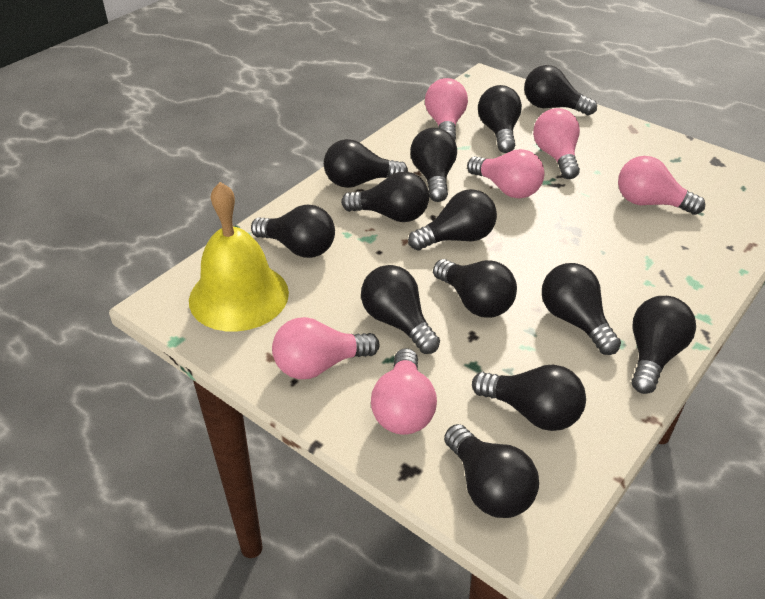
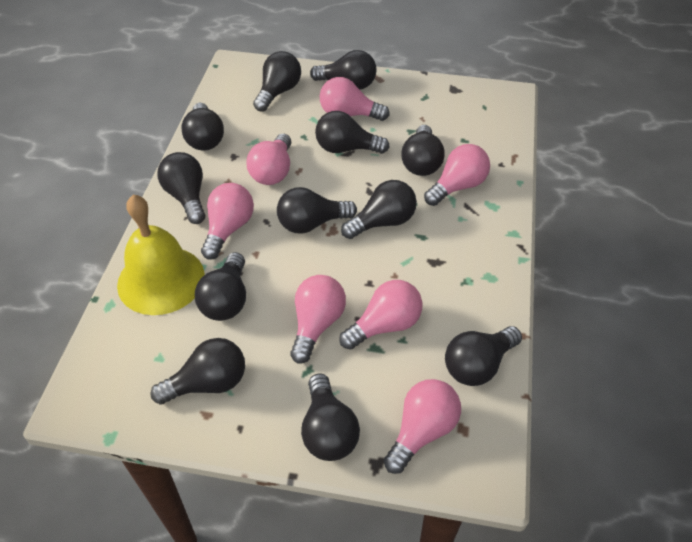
black light bulb: [251,205,335,258] [324,139,408,188] [341,172,429,222] [361,265,440,354] [408,189,497,251] [410,128,457,202] [433,259,517,318] [444,424,539,518] [472,365,586,431] [478,85,522,153] [524,65,597,115] [542,263,621,355] [632,296,696,394] = 13 -> [150,338,245,405] [158,152,206,224] [181,103,224,151] [195,252,246,321] [253,51,301,112] [277,187,357,233] [301,374,360,461] [310,50,377,90] [315,111,390,154] [341,180,417,239] [401,125,445,176] [445,326,522,386] = 12
pink light bulb: [272,317,379,379] [371,348,437,435] [425,78,468,140] [467,149,544,199] [533,108,580,179] [618,156,705,215] = 6 -> [201,183,254,260] [246,134,291,185] [290,275,346,364] [320,77,390,121] [339,280,423,350] [384,379,461,474] [424,144,490,206] = 7

